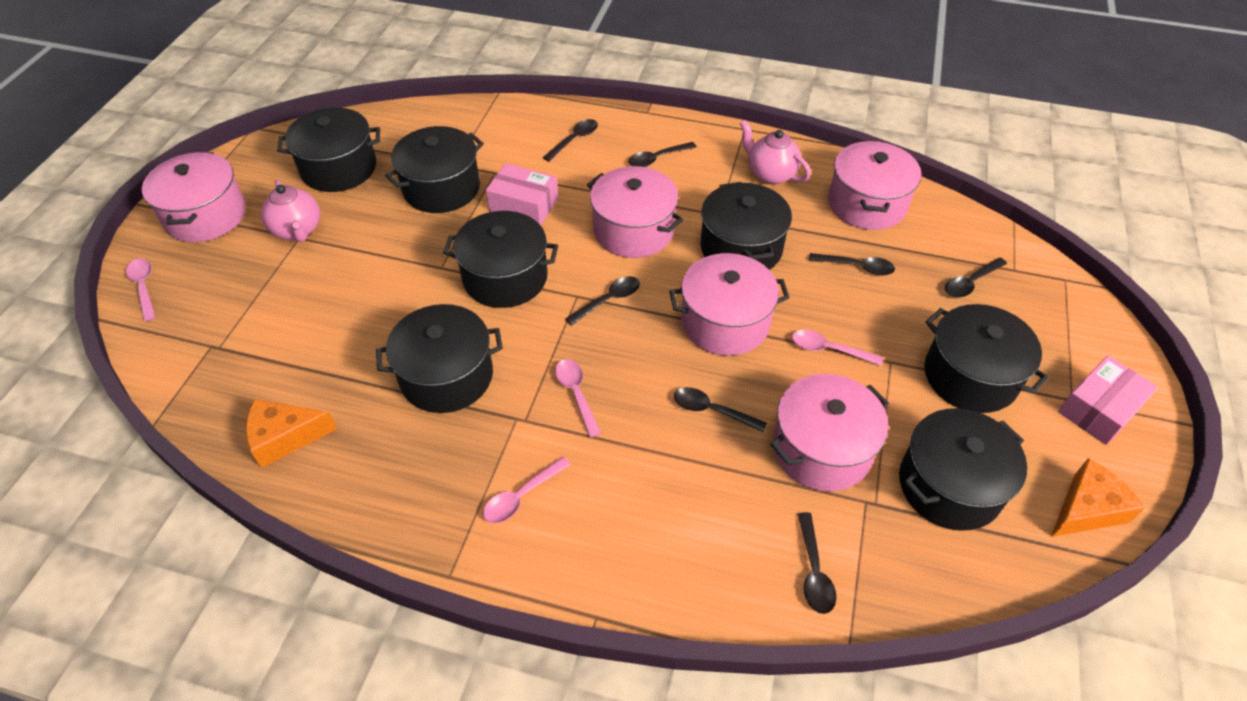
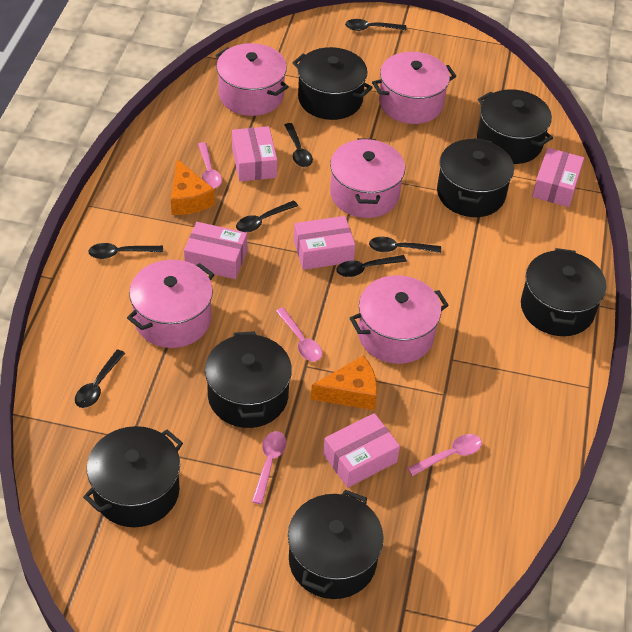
pink box: [486,163,558,226] [1058,356,1158,445] = 2 -> [184,222,247,279] [232,126,278,181] [294,216,355,270] [323,413,400,488] [532,148,584,207] = 5
pink teapot: [261,180,320,242] [740,120,811,184] = 2 -> none = 0

